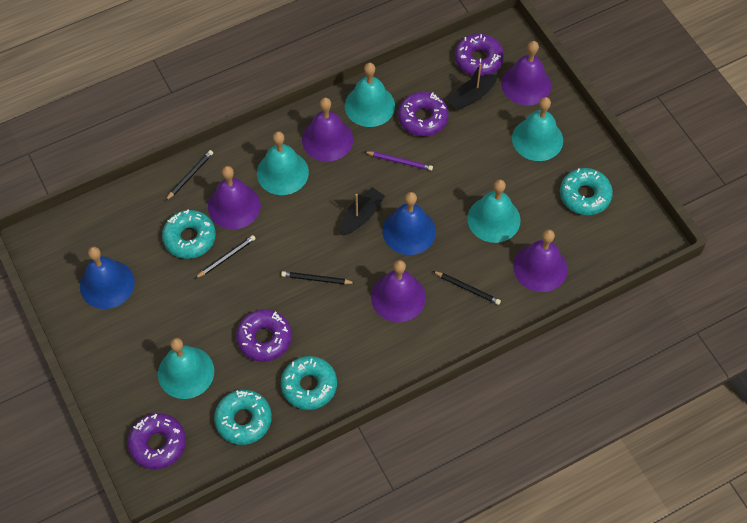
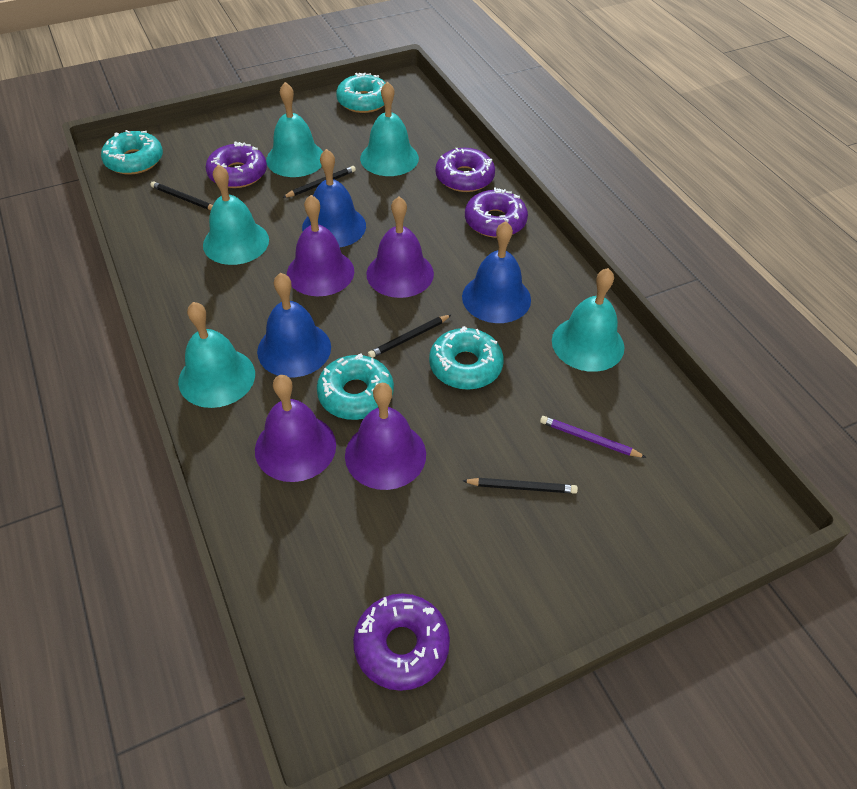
black boat: [339,187,385,235] [447,64,498,110] = 2 -> none = 0
blue bell: [80,247,135,309] [383,192,436,255] = 2 -> [257,273,331,377] [302,149,366,247] [462,221,531,323] = 3
purple bell: [208,166,261,229] [302,98,353,162] [371,260,426,322] [501,41,551,106] [513,229,568,292] = 5 -> [255,375,336,482] [287,195,354,296] [345,383,426,490] [366,197,434,298] = 4

